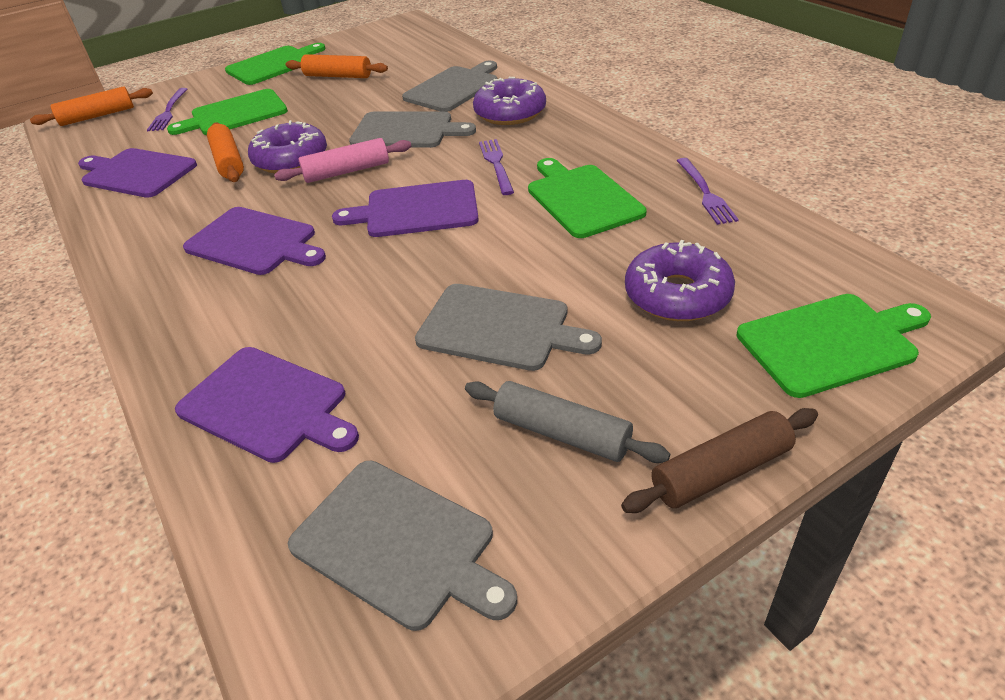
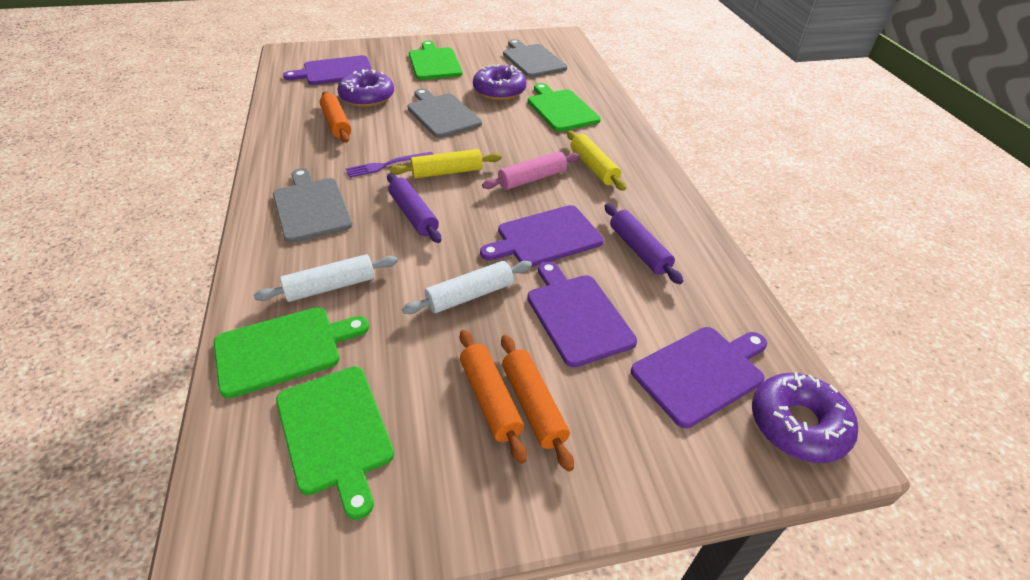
brown rolling pin: [621,408,818,513] = 1 -> none = 0
grey cutting board: [288,461,517,631] [349,112,476,148] [402,61,497,112] [415,284,602,371] = 4 -> [273,168,353,243] [408,88,482,138] [503,39,567,77] = 3
grey rolling pin: [465,381,670,463] = 1 -> none = 0
purple fork: [147,88,187,131] [479,139,514,195] [677,158,739,225] = 3 -> [346,152,433,178] = 1
purple rolling pin: none = 0 -> [387,173,441,243] [605,203,683,284] = 2
white rolling pin: none = 0 -> [254,254,398,302] [402,261,532,314] = 2
yellow rolling pin: none = 0 -> [390,149,502,179] [567,131,626,191] = 2

